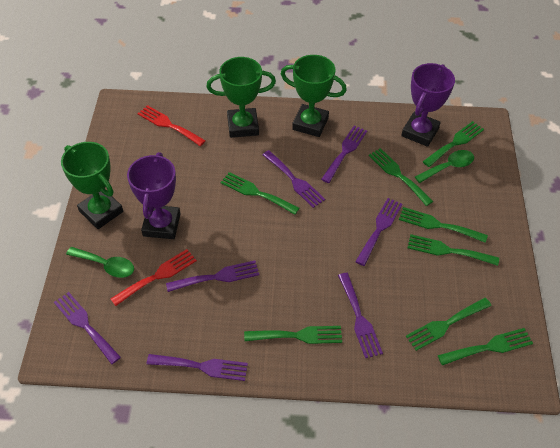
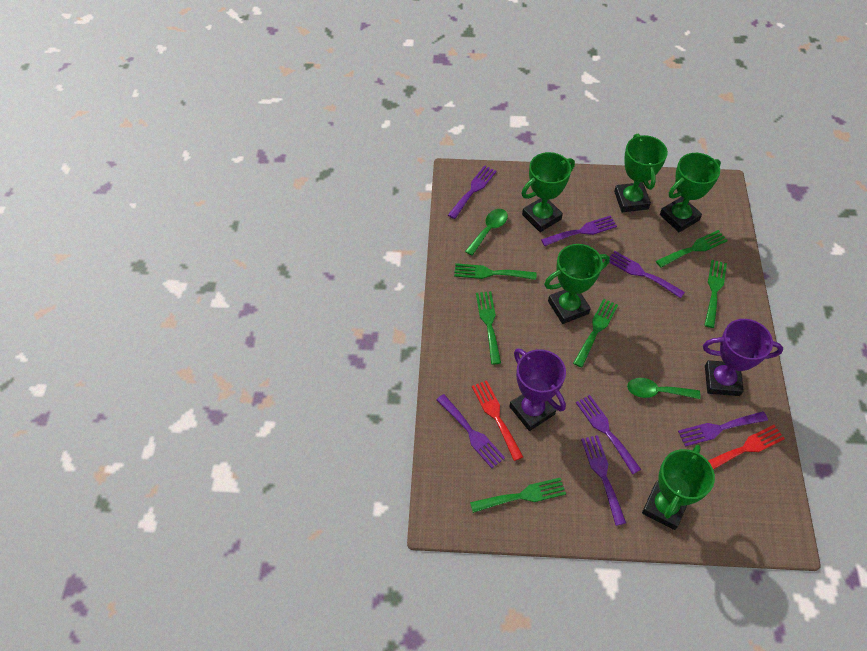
green fork: [221,172,300,215] [244,326,342,344] [369,148,433,206] [399,207,488,243] [406,298,492,351] [408,234,499,266] [422,121,484,167] [438,328,533,365] = 8 -> [454,263,537,280] [470,478,566,513] [476,291,501,364] [573,299,618,368] [656,230,728,268] [704,260,727,328] = 6
green trophy: [61,142,123,229] [206,57,276,138] [281,55,347,137] = 3 -> [521,152,575,232] [544,244,610,324] [614,134,668,212] [642,445,715,530] [660,153,721,232] = 5

